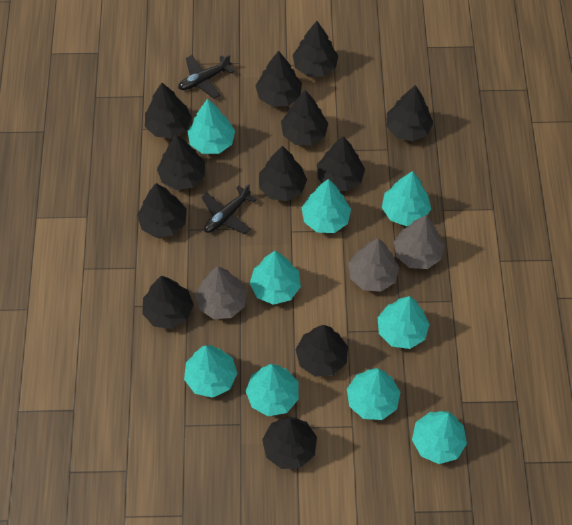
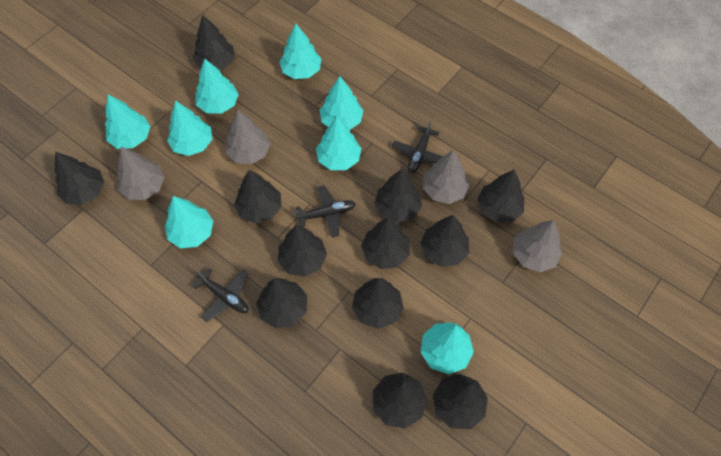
black plane: [178,54,234,99] [201,184,257,234] = 2 -> [192,268,249,322] [295,185,356,237] [392,120,443,173] = 3
grey tree: [196,266,247,319] [348,238,399,292] [394,215,444,269] = 3 -> [117,147,165,200] [225,110,270,164] [423,150,470,204] [513,220,562,272] = 4
turquoise tree: [184,345,237,398] [187,99,235,154] [246,364,299,416] [250,251,301,305] [302,179,351,233] [347,368,400,420] [378,296,430,349] [382,171,431,226] [412,411,467,464] = 9 -> [105,94,151,149] [165,196,213,248] [167,100,212,156] [195,59,239,114] [279,24,321,79] [316,116,361,170] [320,76,364,130] [421,322,474,374] = 8

